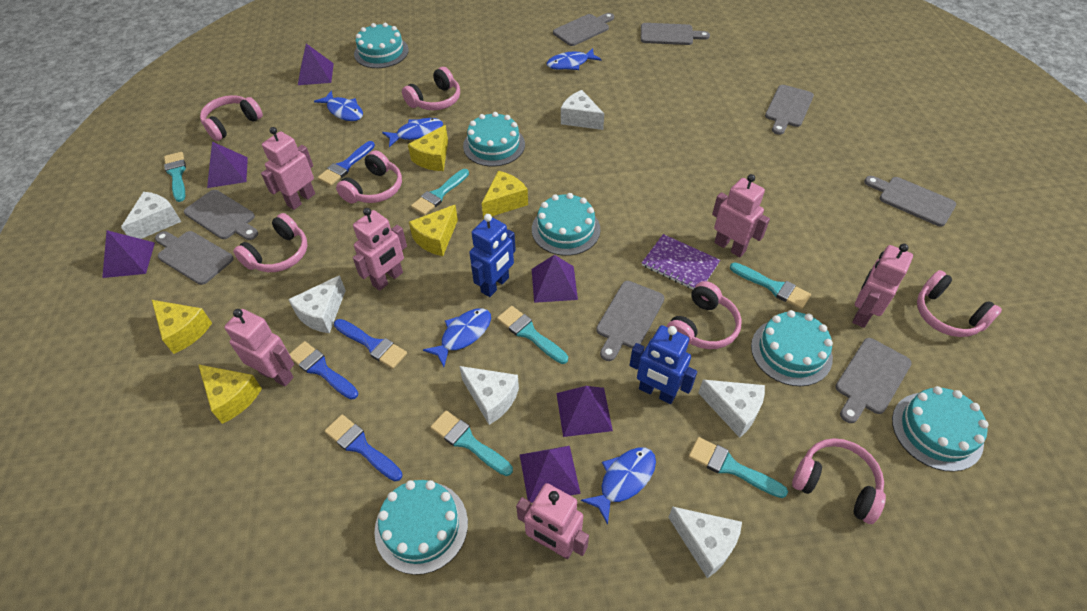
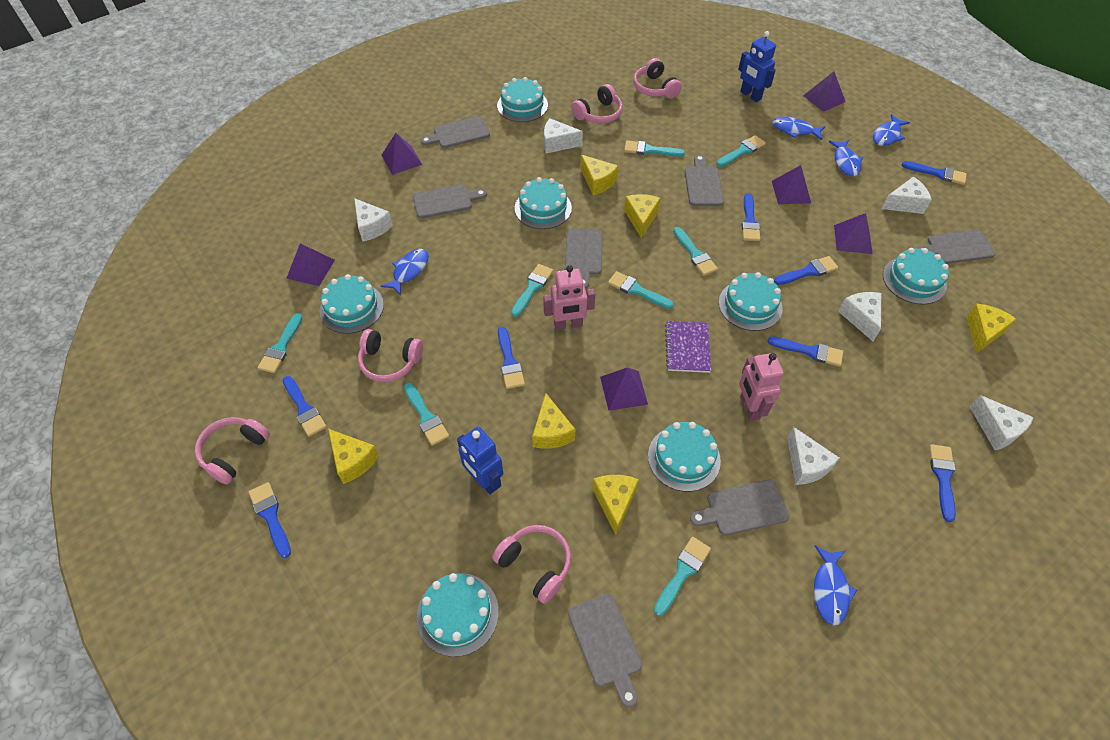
blue brush: [290,341,358,400] [318,141,375,186] [325,415,402,481] [334,319,407,369] = 4 -> [249,482,291,558] [283,376,326,437] [498,327,525,389] [742,193,760,241] [768,336,843,367] [774,256,838,285] [901,161,967,185] [929,444,956,522] = 8
grey cutting board: [155,231,234,285] [184,190,258,240] [553,13,614,46] [596,281,664,361] [641,23,710,45] [765,85,814,135] [835,338,912,423] [864,176,956,227] = 8 -> [413,184,487,218] [420,116,490,148] [565,229,603,289] [568,593,642,708] [685,154,724,206] [690,480,789,536] [916,230,996,264] = 7
pink headphones: [200,95,263,141] [233,213,308,272] [336,150,402,203] [402,67,460,110] [666,281,742,349] [792,438,886,524] [917,270,1002,337] = 7 -> [195,417,270,484] [358,329,423,382] [492,525,571,604] [571,84,623,124] [633,58,682,98] = 5
pink robot: [224,309,294,387] [261,127,315,210] [353,208,407,291] [516,483,589,559] [712,174,770,257] [852,244,913,328] = 6 -> [543,265,595,330] [739,353,784,421] = 2
turquoise brush: [164,152,186,202] [411,169,469,215] [431,410,513,476] [497,306,568,364] [689,437,788,498] [730,262,811,309] = 6 -> [257,313,303,373] [404,383,449,446] [511,264,553,317] [608,271,674,309] [624,141,685,157] [654,537,711,616] [673,227,718,276] [716,135,766,167] = 8
turquoise cake: [354,23,409,68] [374,480,468,575] [463,112,525,166] [532,193,600,256] [751,310,833,386] [892,386,989,472] = 6 -> [320,274,384,334] [417,573,499,657] [497,77,548,122] [515,177,572,229] [648,422,721,492] [719,272,783,331] [883,248,949,305] = 7
yellow cheese: [152,300,212,354] [198,364,262,424] [408,125,448,171] [409,205,458,256] [482,171,528,219] = 5 -> [328,429,379,484] [532,393,575,449] [580,155,618,195] [592,475,639,535] [624,194,661,238] [966,303,1017,354] = 6

